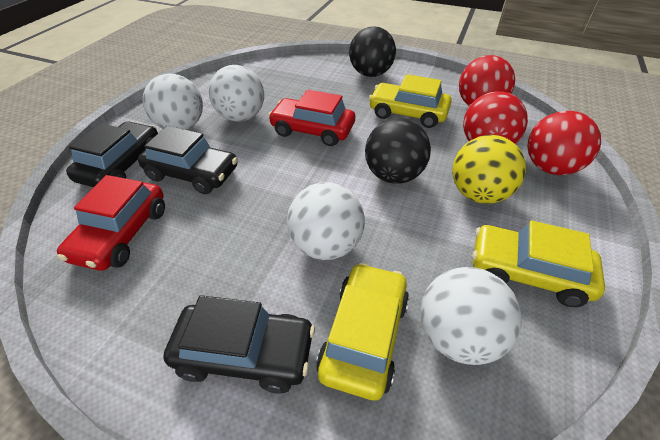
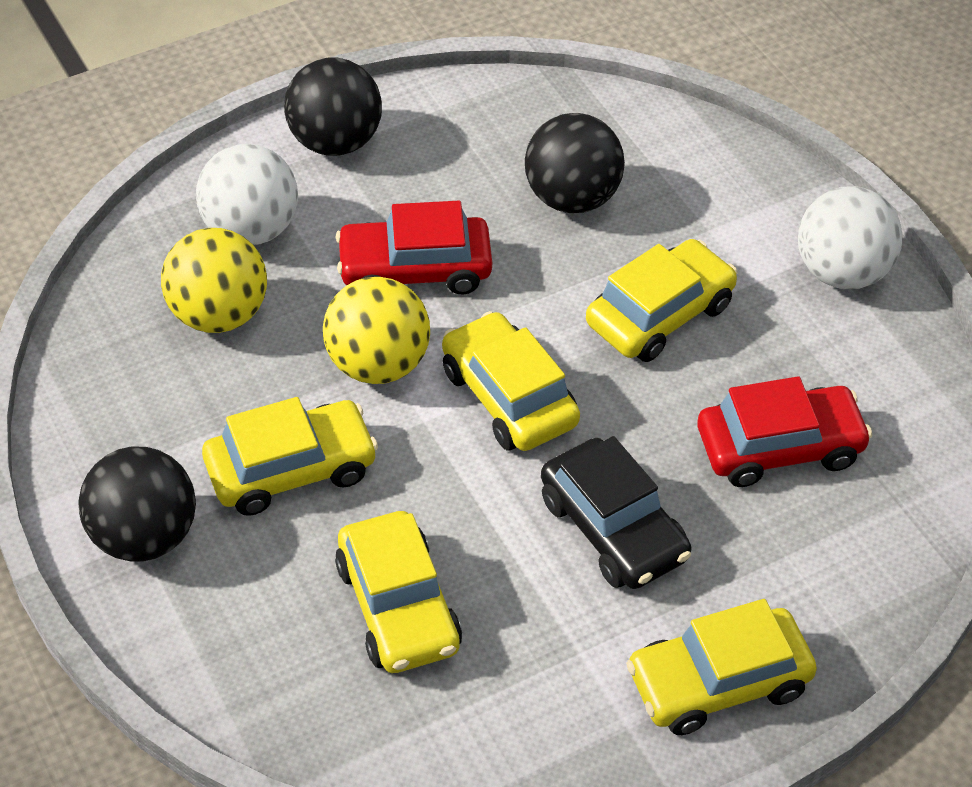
black ball: [349,26,396,77] [365,118,431,184] = 2 -> [78,447,196,562] [284,58,382,156] [525,113,625,213] = 3
black car: [66,121,158,187] [138,126,238,194] [163,295,315,394] = 3 -> [541,436,692,589] = 1
red ball: [459,55,515,106] [463,91,528,144] [527,111,601,175] = 3 -> none = 0
white ball: [143,73,203,130] [209,65,264,122] [287,182,365,260] [420,267,522,365] = 4 -> [196,144,298,245] [798,186,902,289] = 2
yellow ball: [452,135,526,204] = 1 -> [161,228,267,333] [323,277,430,384] = 2
yellow car: [316,263,409,401] [369,74,452,128] [472,220,605,307] = 3 -> [202,397,378,516] [335,511,462,673] [442,311,580,451] [586,239,737,362] [626,599,817,735] = 5

